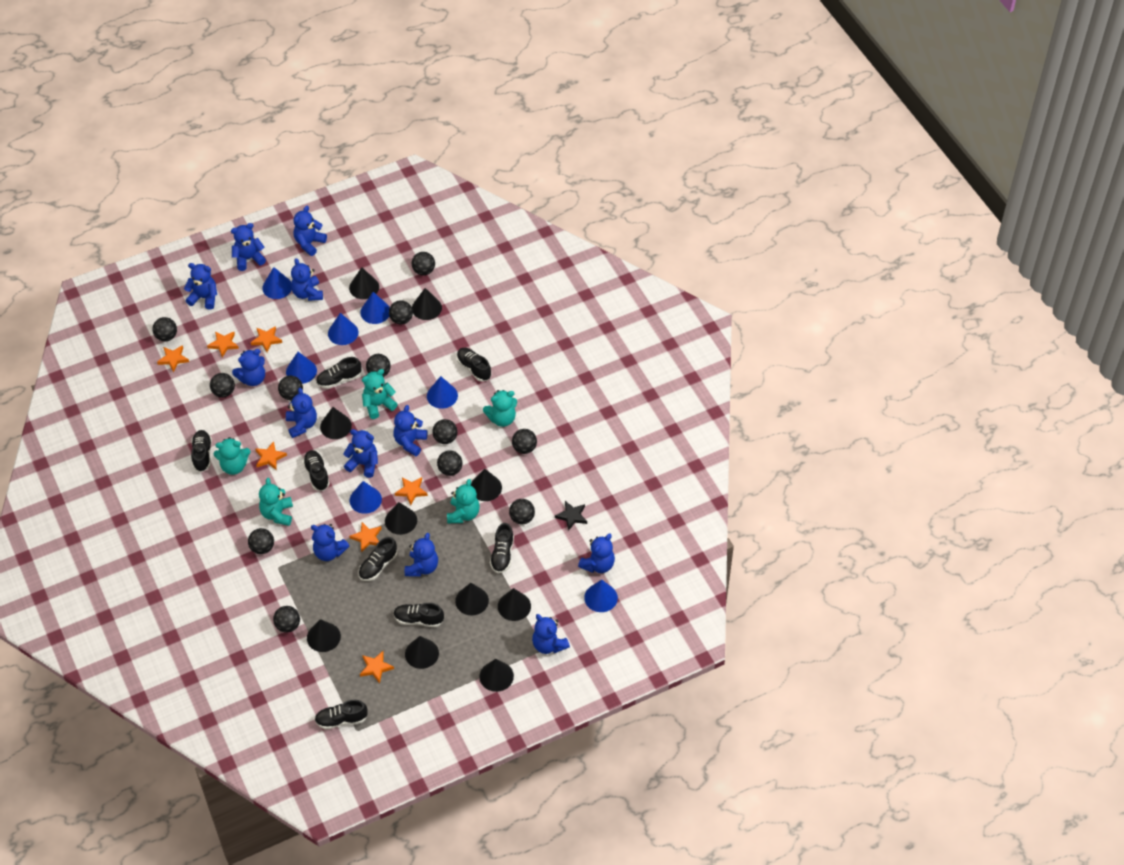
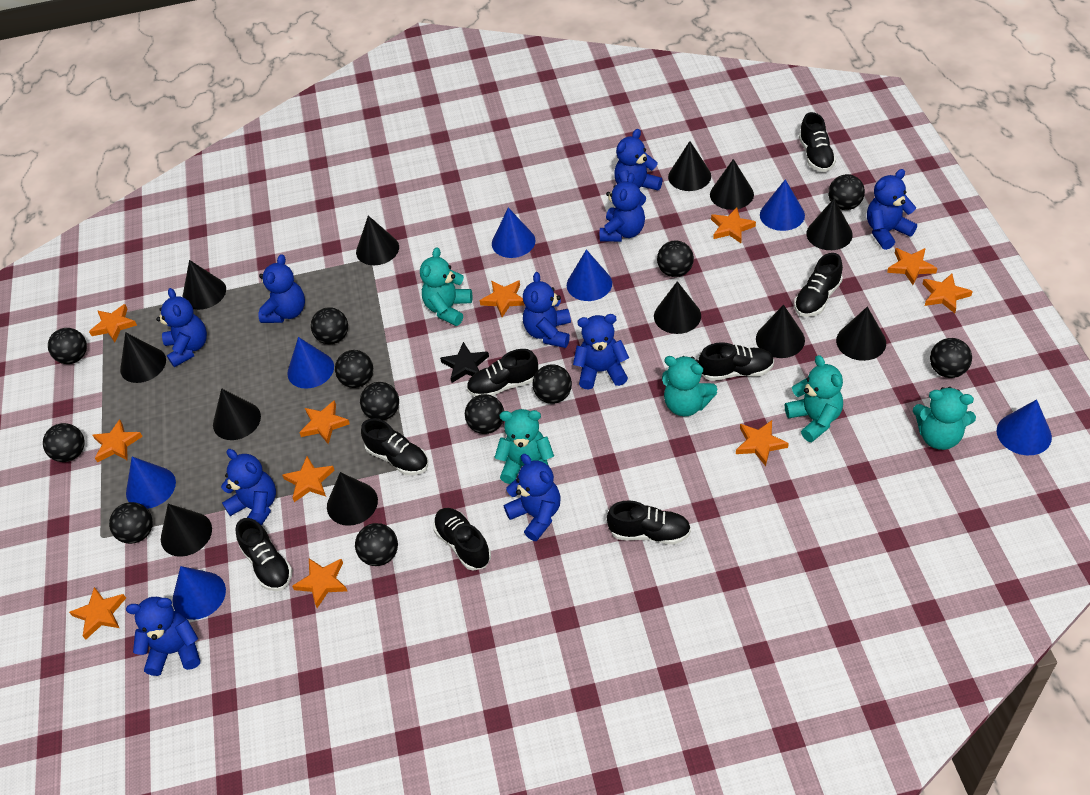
black cone: [307,619,341,652] [320,407,352,439] [349,267,379,299] [385,502,417,535] [405,636,439,669] [412,288,442,320] [455,583,489,615] [471,469,502,501] [479,659,514,692] [498,588,531,621] = 10 -> [120,332,166,383] [161,504,212,557] [183,260,226,310] [213,388,261,440] [327,472,378,526] [356,216,399,265] [654,281,701,334] [668,141,711,191] [710,159,754,210] [756,305,805,358] [806,199,853,250] [836,307,886,361] = 12
blue teddy bear: [184,263,217,310] [231,223,266,271] [232,349,265,386] [286,388,317,438] [291,258,323,301] [293,206,327,256] [311,524,349,561] [343,429,378,478] [393,405,428,456] [405,533,438,577] [532,614,570,654] [578,534,615,573] = 12 -> [126,597,200,676] [156,288,207,367] [221,449,276,526] [259,254,305,323] [504,454,561,541] [523,272,571,348] [573,314,629,390] [600,173,645,242] [614,129,662,206] [867,169,917,250] = 10
orange star: [157,345,189,372] [207,331,239,357] [251,326,282,352] [255,441,287,470] [349,522,382,552] [360,651,394,683] [395,477,428,505] = 7 -> [69,587,126,639] [89,304,137,342] [92,420,143,462] [282,456,335,502] [292,559,347,608] [299,400,350,444] [480,280,525,317] [711,208,756,243] [736,420,789,466] [887,248,937,285] [923,274,973,313] = 11

